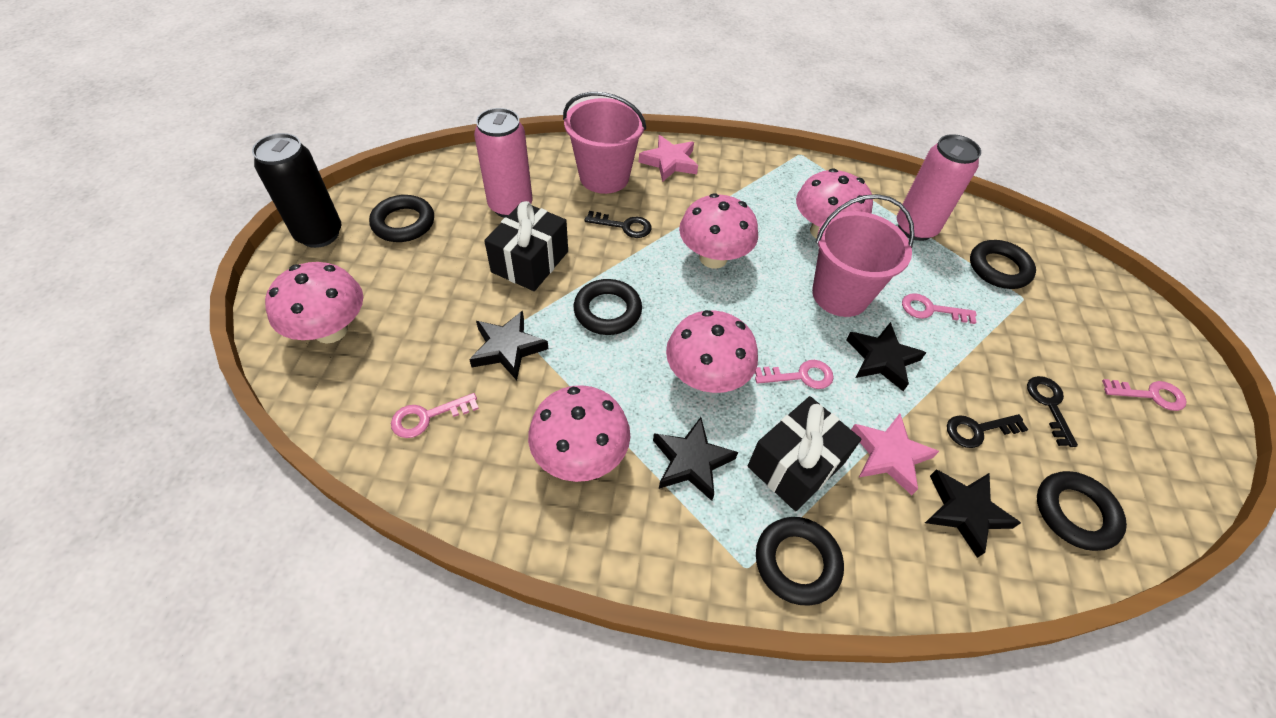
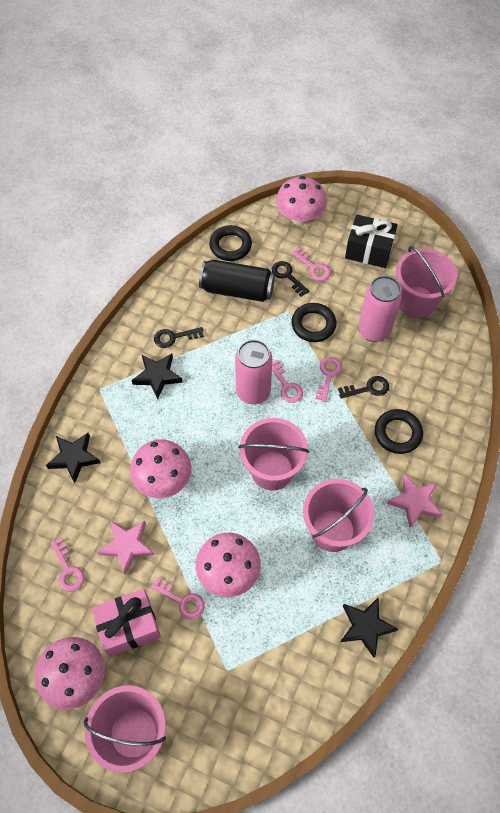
black gift: [484,201,568,291] [748,396,861,511] = 2 -> [345,214,398,268] = 1
black ring: [369,195,434,242] [574,279,642,335] [756,517,844,606] [970,240,1036,289] [1037,471,1127,551] = 5 -> [209,225,252,261] [291,303,337,342] [375,409,423,454] = 3
black star: [469,310,548,380] [653,417,738,501] [846,322,926,391] [925,469,1021,558] = 4 -> [46,433,101,483] [131,354,183,400] [340,597,398,658] = 3
pink bucket: [563,92,646,194] [812,194,915,317] = 2 -> [83,685,166,773] [238,418,309,491] [303,479,374,552] [396,246,457,318] = 4
pink gift: none = 0 -> [92,589,161,657] = 1
pink key: [391,393,479,438] [755,360,834,389] [902,293,976,324] [1102,379,1187,411] = 4 -> [51,537,85,592] [151,577,205,620] [272,360,303,403] [292,247,331,281] [315,357,342,402] = 5
pink mushroom: [265,262,363,343] [528,385,630,482] [666,310,758,393] [679,193,758,269] [796,168,873,239] = 5 -> [35,637,105,710] [130,439,192,498] [196,533,261,597] [276,176,327,225] = 4

